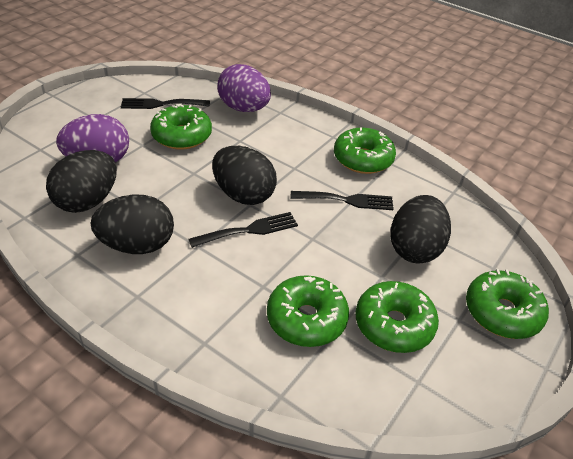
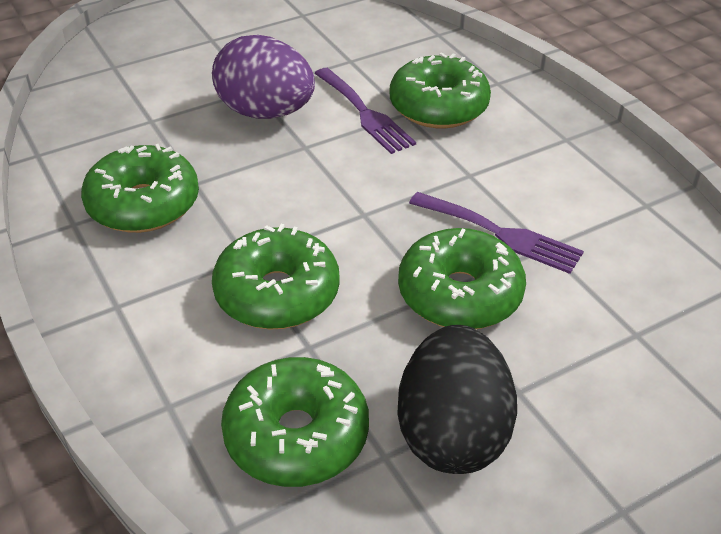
black egg: [46,150,117,213] [91,194,174,254] [212,146,277,205] [390,195,451,263] = 4 -> [397,325,517,474] = 1
black fork: [121,98,210,109] [188,212,298,248] [290,191,394,210] = 3 -> none = 0
purple egg: [56,114,129,162] [217,64,271,112] = 2 -> [212,35,315,119] = 1
purple fork: none = 0 -> [314,68,416,154] [409,192,584,274] = 2

